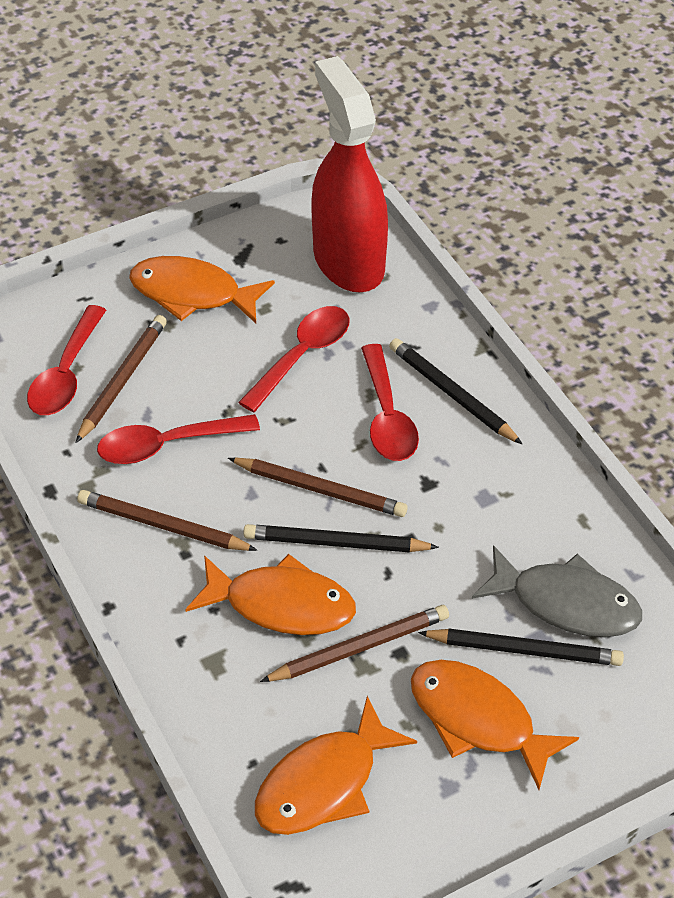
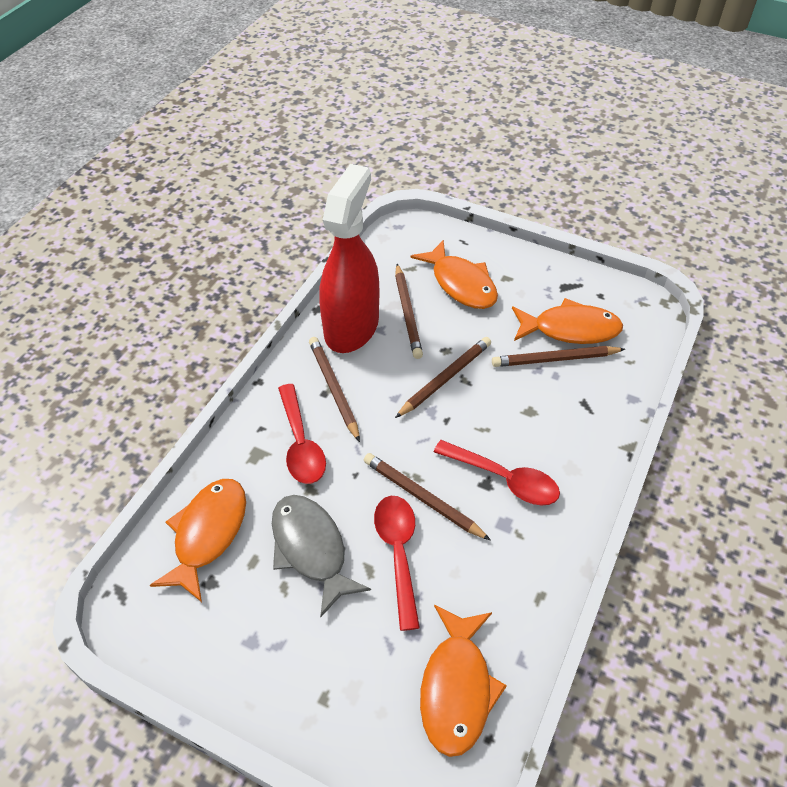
black pencil: [243,524,439,553] [389,338,522,444] [418,629,624,666] = 3 -> none = 0
brown pencil: [76,315,167,443] [77,490,257,551] [228,458,408,517] [260,605,449,682] = 4 -> [309,337,360,442] [364,453,491,540] [395,264,423,359] [395,337,491,418] [492,346,625,367] = 5
red spoon: [27,305,106,415] [97,414,260,464] [238,306,349,412] [361,344,419,461] = 4 -> [278,384,326,484] [374,496,420,631] [434,440,560,506] = 3

